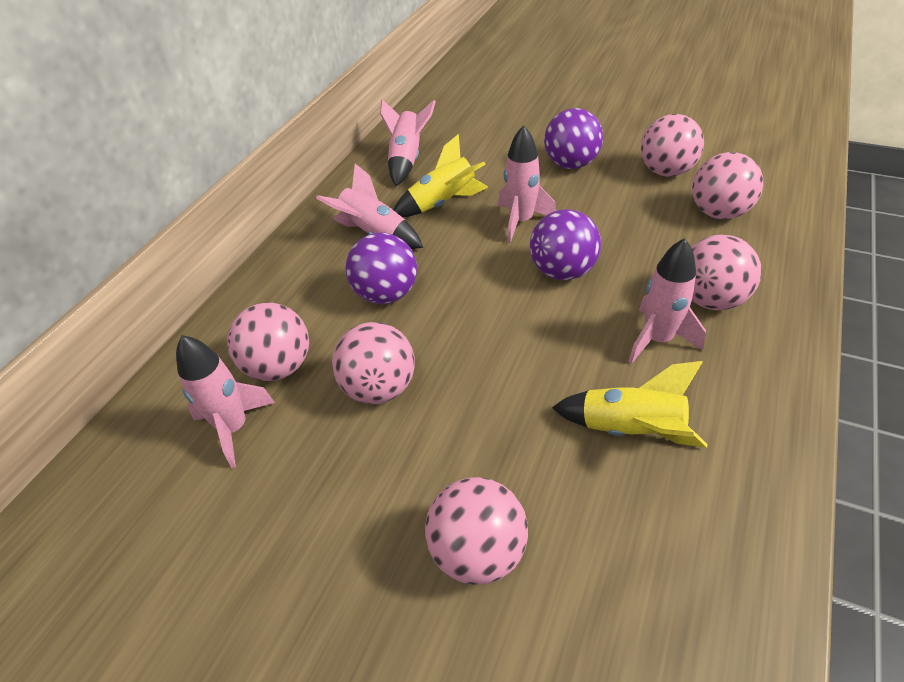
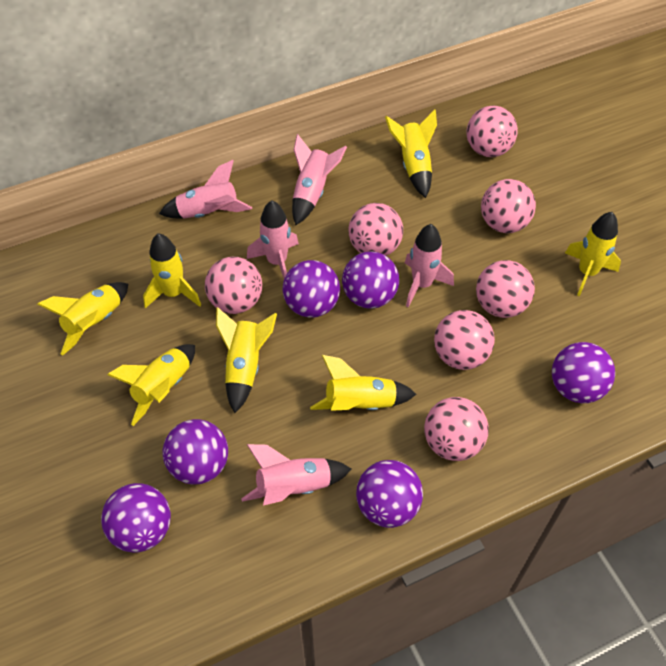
pink ball: [227,303,309,381] [332,322,415,404] [425,477,528,585] [641,114,704,177] [691,235,762,310] [692,152,763,219] = 6 -> [205,257,262,314] [348,203,403,256] [424,397,489,461] [434,310,495,370] [467,105,518,157] [476,260,535,318] [481,179,536,233] = 7
purple ball: [345,233,417,304] [530,209,601,280] [544,108,603,169] = 3 -> [101,483,171,553] [162,419,228,485] [282,260,340,318] [342,251,399,309] [356,460,423,528] [552,342,615,403] = 6
yellow rocket: [394,134,488,217] [552,361,707,448] = 2 -> [37,282,128,356] [107,344,195,426] [143,233,201,308] [216,307,277,413] [310,355,416,411] [385,110,437,198] [565,212,621,296] = 7

